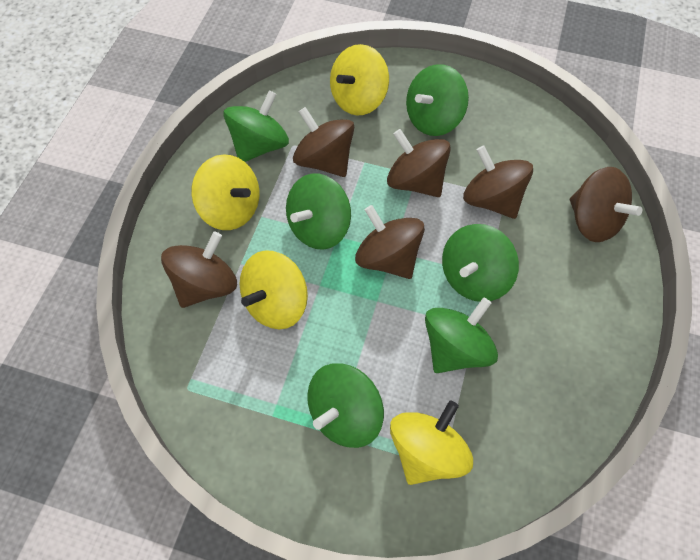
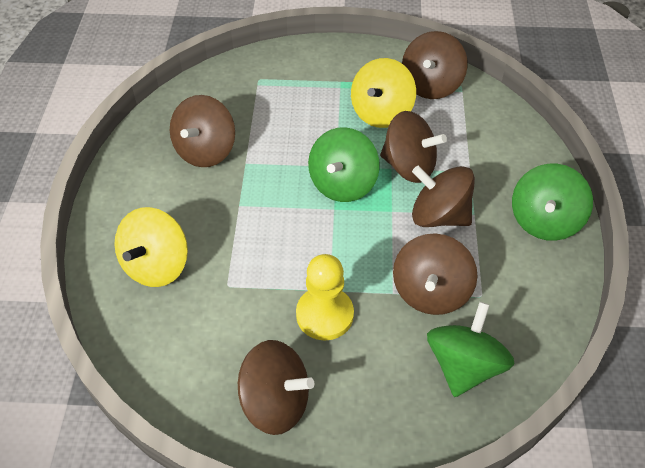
green spinning top: [223,90,289,162] [286,174,351,250] [307,363,384,448] [406,64,469,136] [425,297,498,373] [442,224,519,302] = 6 -> [308,127,380,202] [427,302,515,397] [512,164,593,241] = 3
yellow pawn: none = 0 -> [296,254,354,340] = 1
yellow spinning top: [191,154,260,230] [240,250,308,329] [330,44,389,115] [390,400,473,485] = 4 -> [114,207,188,287] [351,58,416,128] = 2

